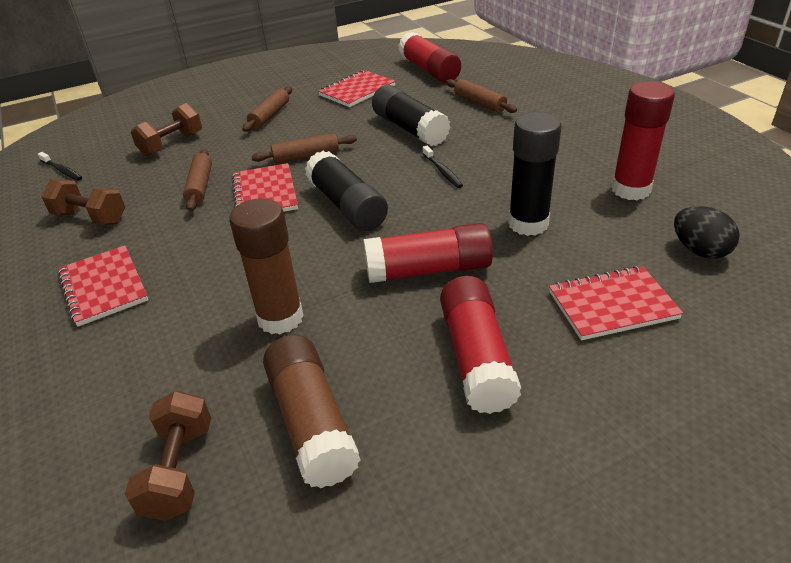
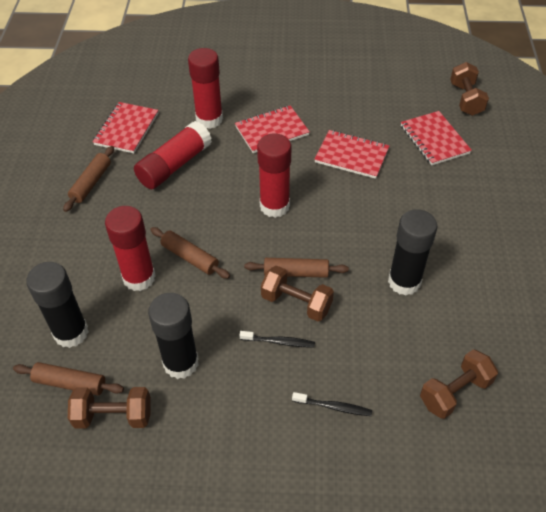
black egg: [674,206,740,259] = 1 -> none = 0
brown dumbbell: [41,179,125,225] [125,391,211,521] [131,103,202,156] = 3 -> [68,387,151,429] [261,266,334,321] [420,349,498,419] [450,62,489,116] = 4
brown glue stick: [229,198,304,334] [263,335,361,488] = 2 -> none = 0

